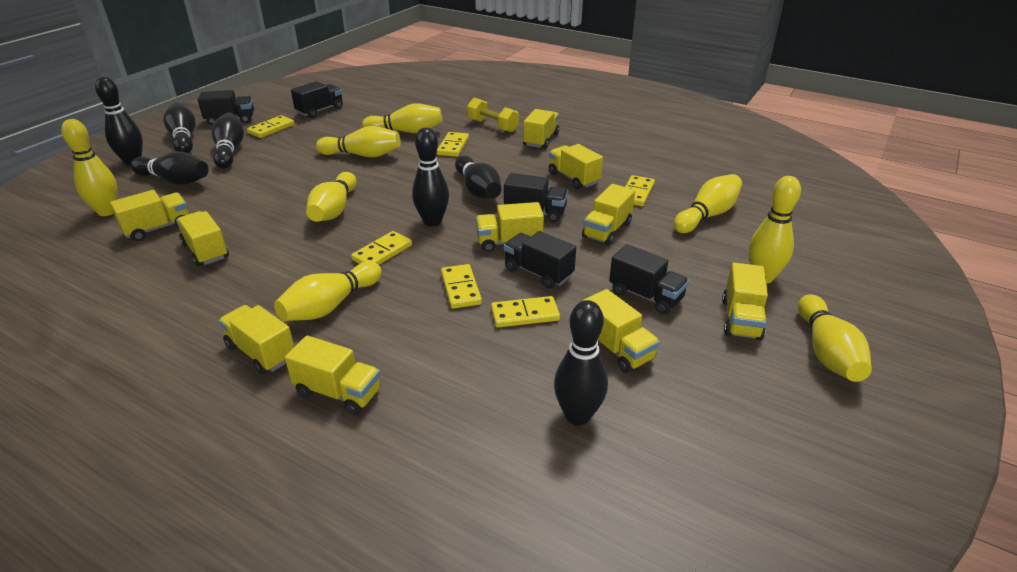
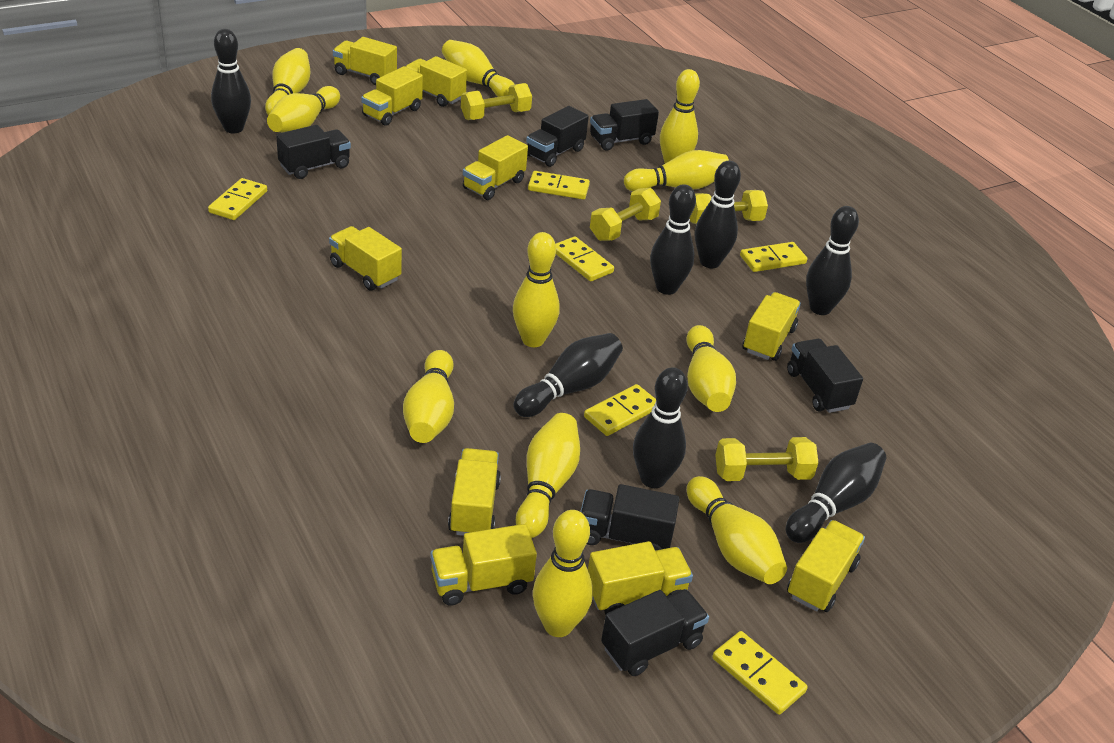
black truck: [198,90,254,125] [291,81,343,118] [504,173,568,222] [504,231,576,289] [609,244,689,314] = 5 -> [276,125,351,179] [526,106,589,167] [580,484,679,551] [590,99,659,151] [601,589,709,676] [787,339,863,413] = 6
yellow bowling pin: [61,119,118,216] [274,261,382,321] [306,172,357,222] [316,126,401,157] [362,103,442,133] [674,174,742,233] [749,176,801,284] [798,295,872,382] = 8 -> [265,48,310,115] [267,86,340,133] [403,350,454,443] [442,40,515,97] [513,232,559,347] [516,413,580,538] [533,510,593,637] [624,150,729,191] [660,69,700,163] [686,325,736,412] [687,476,787,584] = 11
yellow dumbbell: [467,97,519,133] = 1 -> [461,83,532,120] [590,188,661,241] [690,190,768,224] [715,437,818,481] = 4

